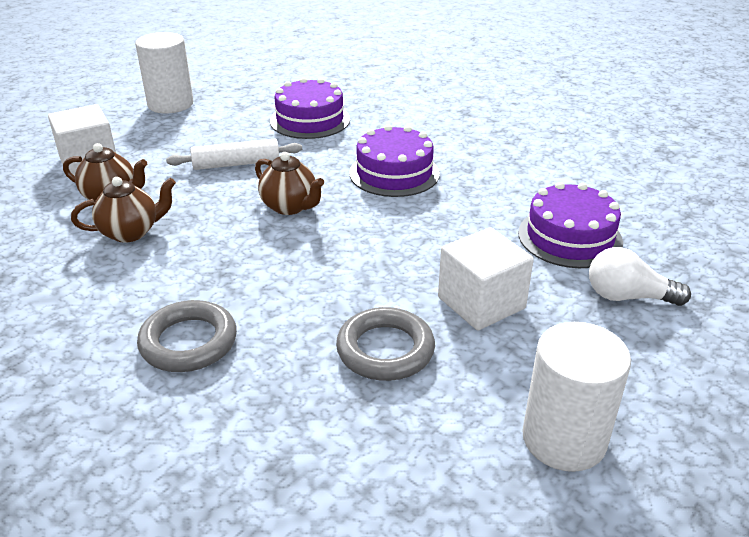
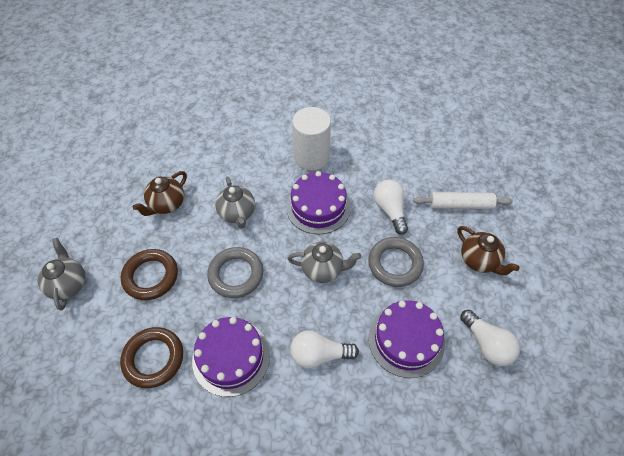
brown ring: none = 0 -> [120,327,183,388] [121,249,178,300] = 2
brown teapot: [63,143,147,202] [71,177,176,243] [255,152,324,215] = 3 -> [133,171,187,216] [457,226,520,275] = 2
grey teapot: none = 0 -> [38,238,85,310] [215,177,255,229] [288,242,361,283] = 3
white cube: [48,104,116,176] [438,227,534,331] = 2 -> none = 0
white cylinder: [135,32,194,114] [522,322,631,472] = 2 -> [292,107,331,170] = 1
white light bulb: [589,247,691,306] = 1 -> [290,330,359,368] [374,180,408,235] [460,310,520,366] = 3

